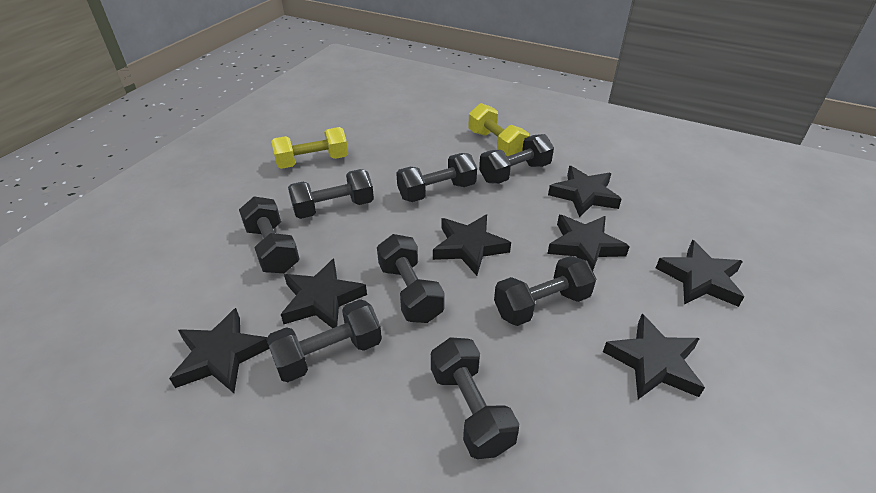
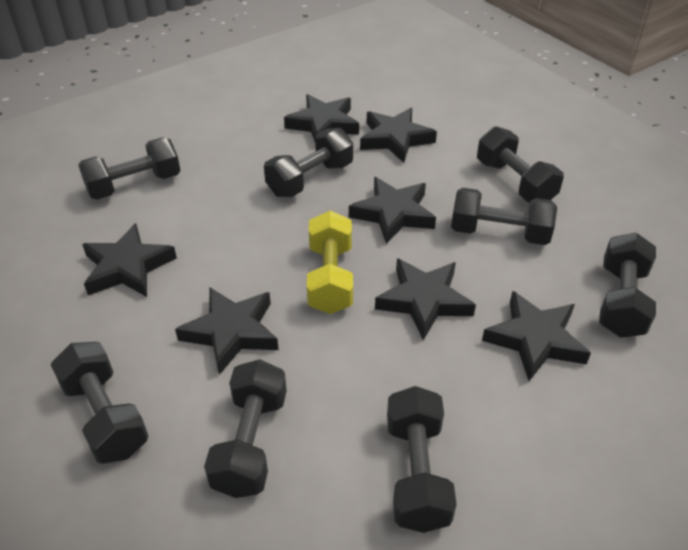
yellow dumbbell: [271,127,348,169] [468,103,529,157] = 2 -> [307,211,353,314] = 1

